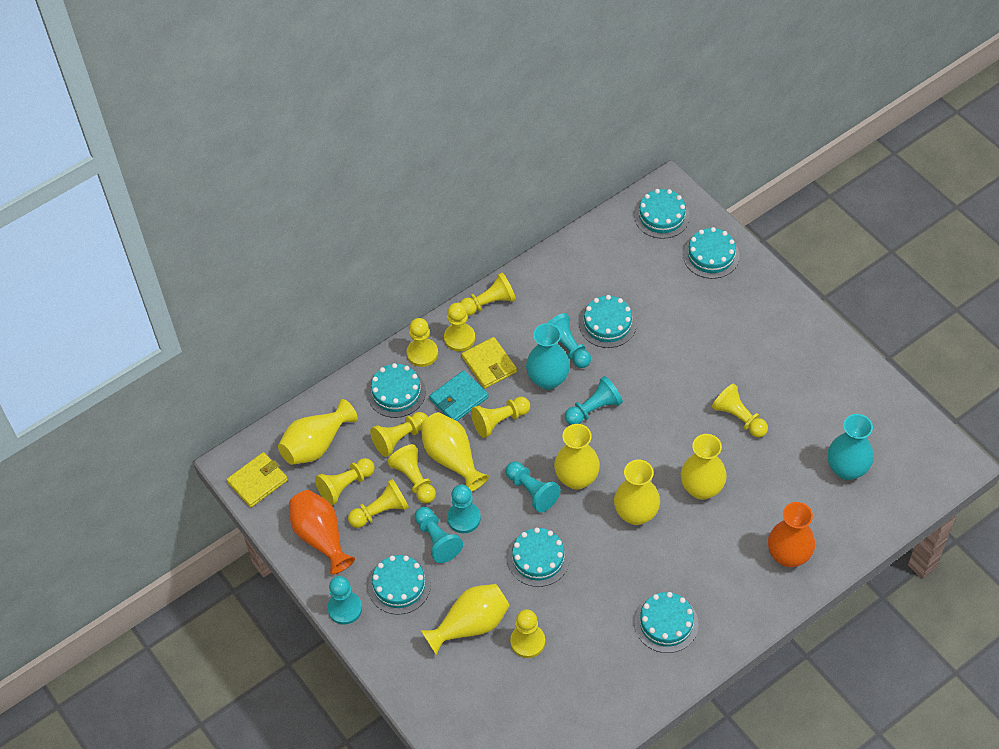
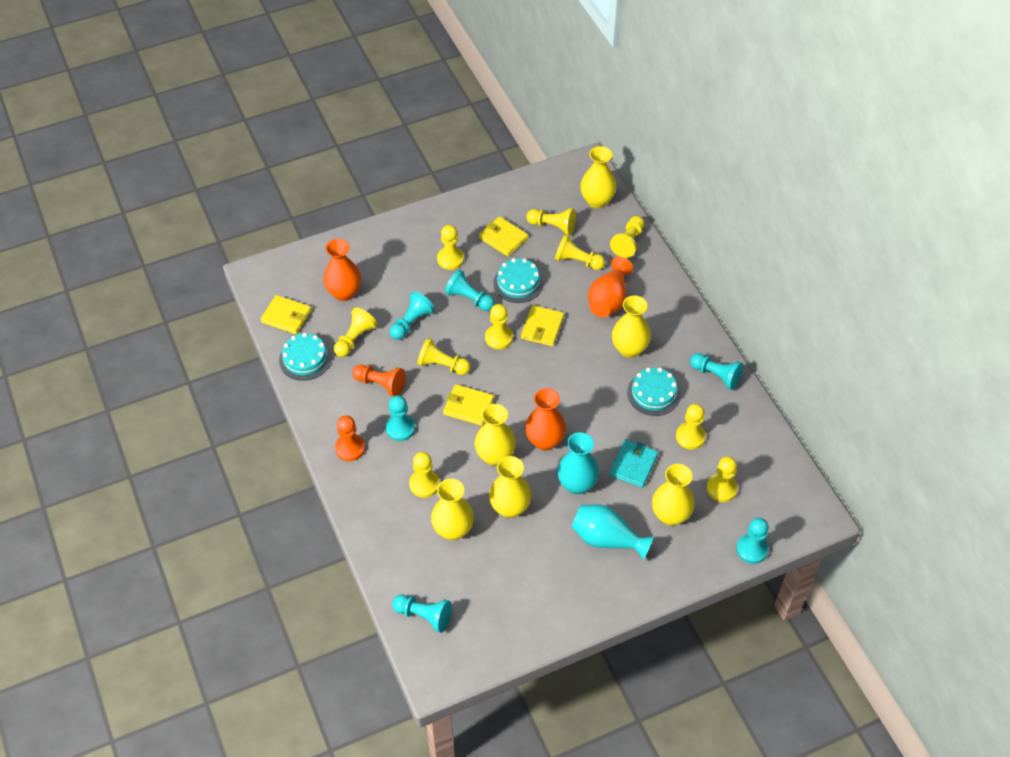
orange pawn: none = 0 -> [335,415,365,461] [352,364,405,396] = 2
orange vase: [289,490,355,575] [768,502,815,567] = 2 -> [323,239,361,301] [525,388,566,451] [588,257,633,318] = 3
turquoise cake: [367,363,426,418] [368,555,431,615] [507,528,570,587] [579,295,637,348] [634,189,690,239] [634,592,699,653] [683,227,740,279] = 7 -> [279,333,332,381] [493,258,544,303] [627,367,681,416] = 3
yellow wallet: [227,452,288,508] [462,337,517,389] = 2 -> [260,295,312,334] [443,384,494,426] [479,216,528,257] [521,305,564,346] = 4

